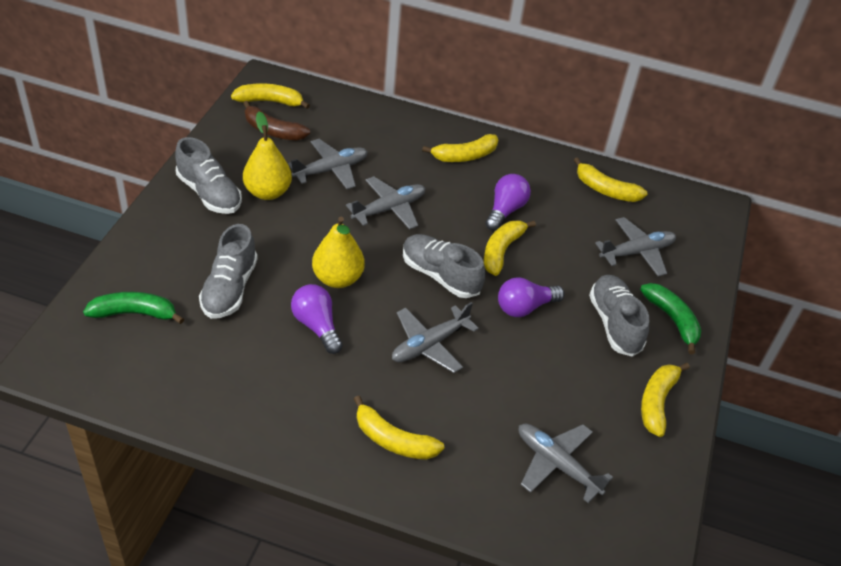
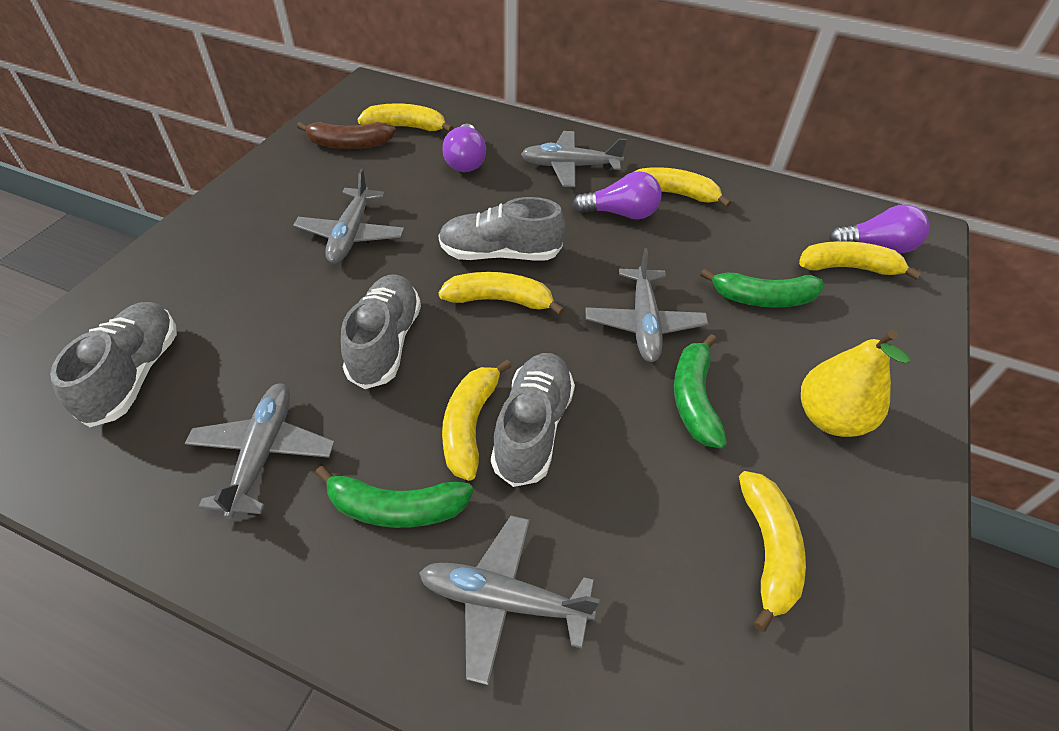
green banana: [83,292,184,324] [640,283,701,355] = 2 -> [315,466,474,528] [674,334,727,449] [700,268,823,308] = 3
yellow pear: [243,111,292,200] [312,216,365,288] = 2 -> [801,330,910,437] = 1

